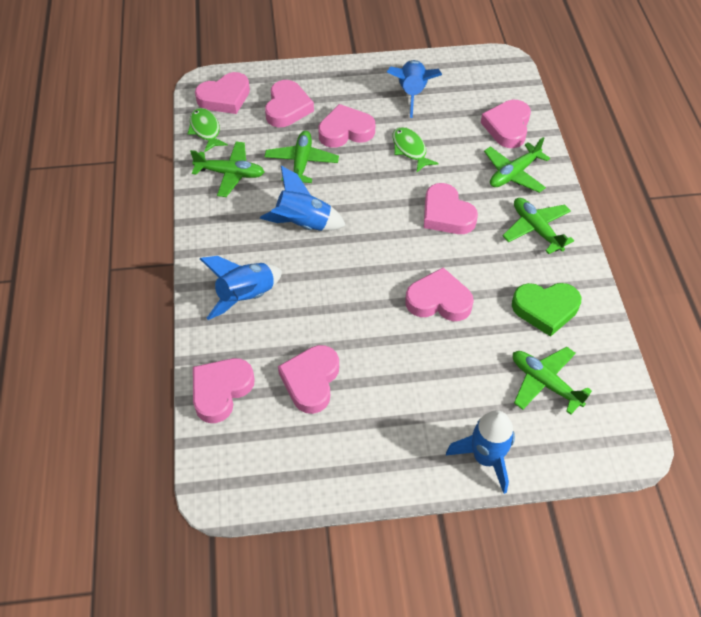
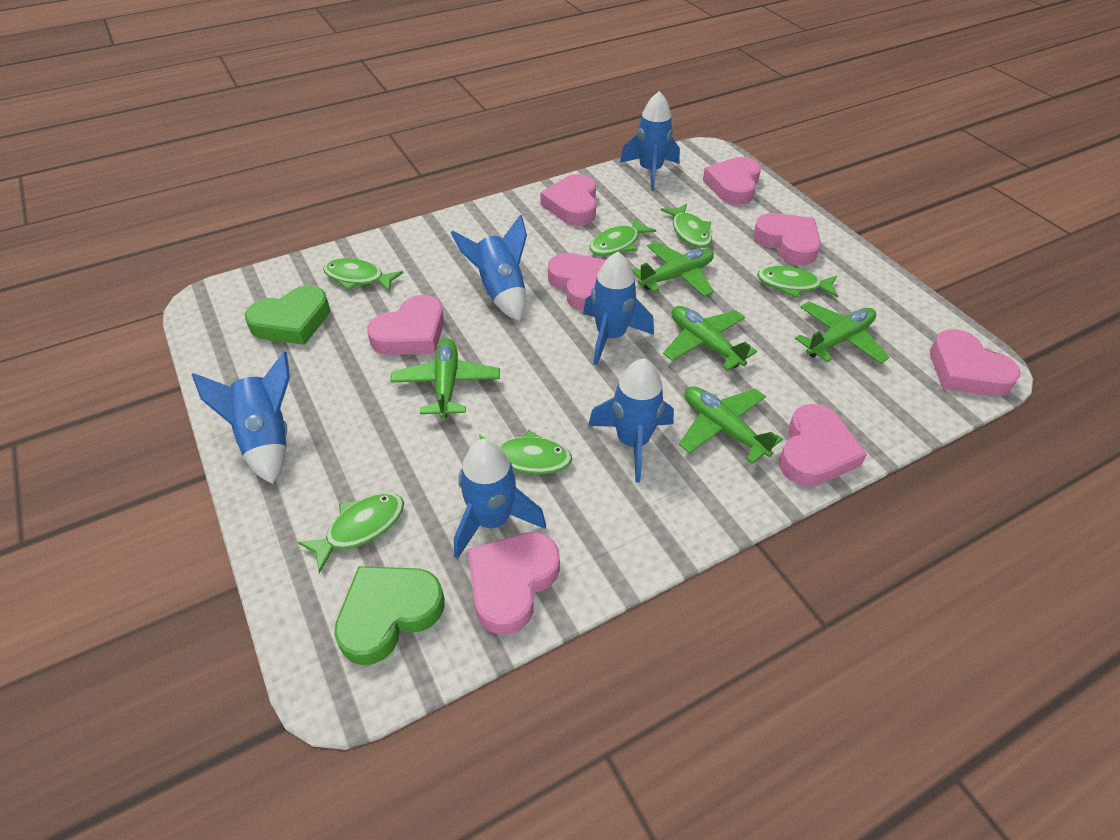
blue rocket: [200,256,282,320] [260,166,346,231] [387,60,442,118] [446,410,515,494] = 4 -> [192,351,290,484] [451,214,527,321] [454,439,546,559] [583,252,654,366] [588,358,674,483] [620,91,680,191] = 6
green fish: [188,108,228,152] [392,127,438,172] = 2 -> [298,493,404,573] [323,258,403,293] [479,430,572,475] [589,217,656,256] [661,204,712,248] [757,266,838,298] = 6
green heart: [512,283,581,337] = 1 -> [245,286,330,345] [334,566,444,665] = 2

